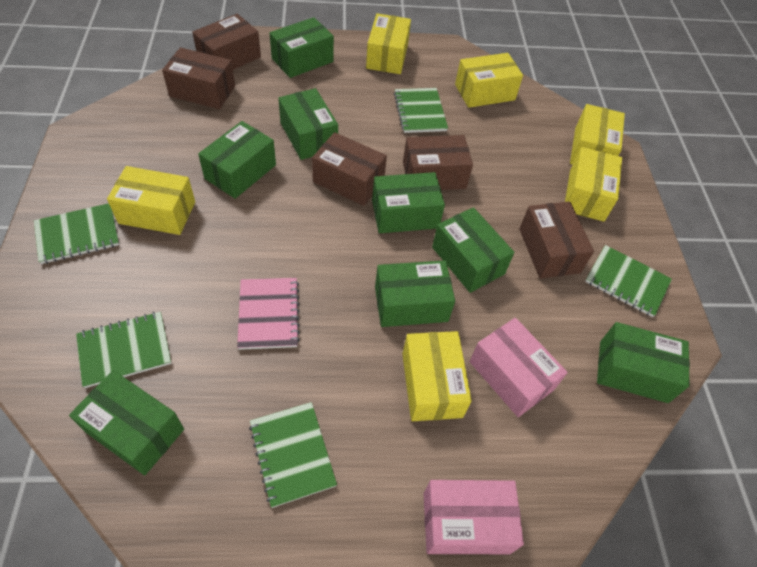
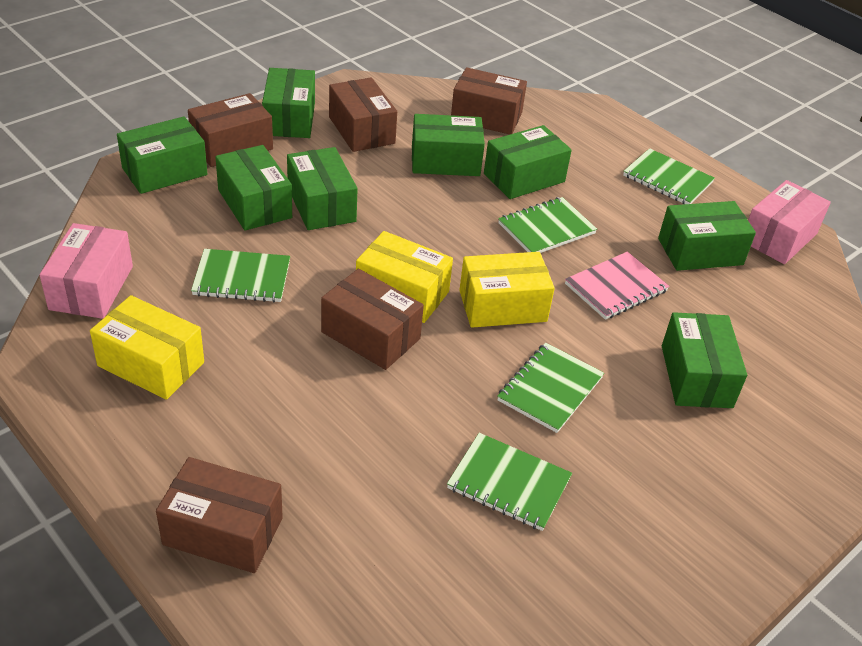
yellow box: [107,166,195,235] [366,13,411,74] [402,331,472,421] [455,53,523,108] [565,147,622,222] [570,104,625,165] = 6 -> [90,295,204,400] [356,231,453,323] [459,252,555,328] = 3

